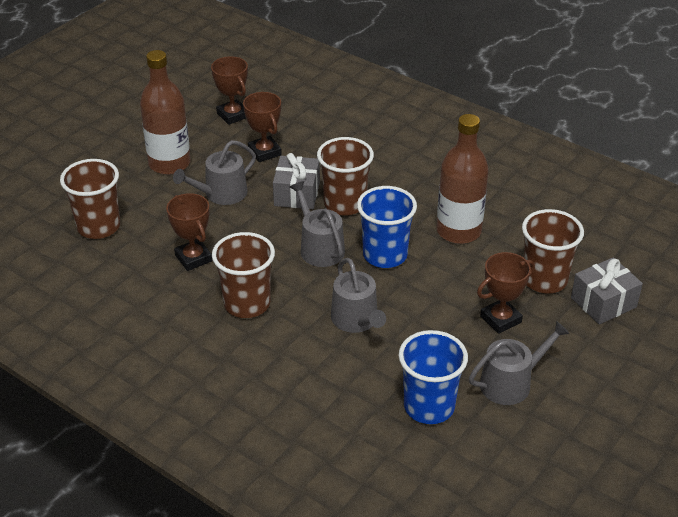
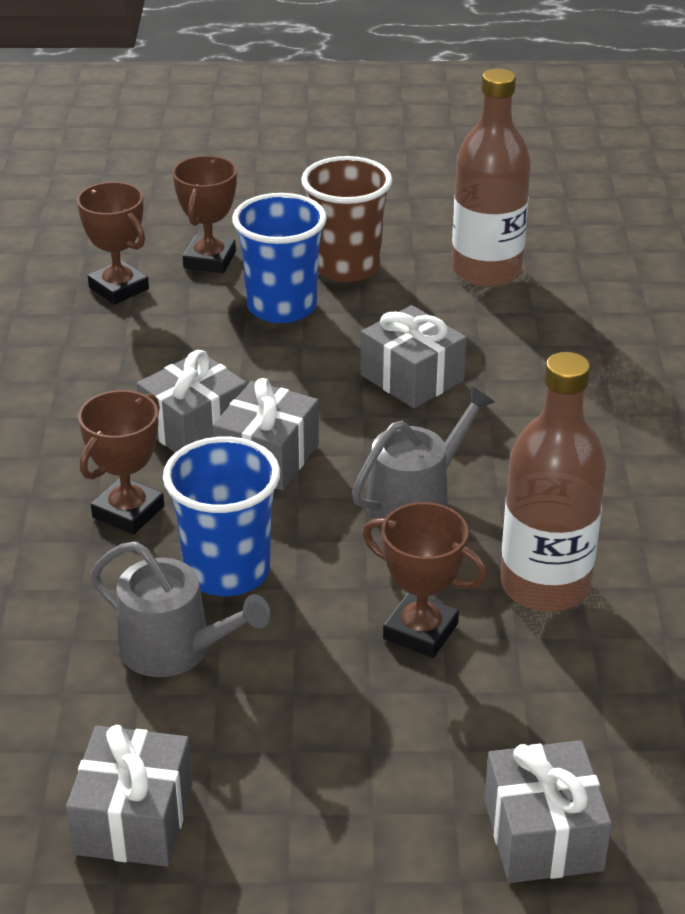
brown cup: [60,159,120,239] [212,232,275,318] [317,137,374,215] [522,209,584,293] = 4 -> [301,156,392,282] = 1
grey gift: [273,153,320,209] [571,257,643,324] = 2 -> [66,725,193,867] [136,350,247,452] [213,378,319,490] [360,305,466,408] [484,740,612,883] = 5
grey watering can: [173,140,256,205] [290,181,345,267] [331,258,386,333] [469,321,570,405] = 4 -> [90,541,270,677] [352,386,495,519] = 2

